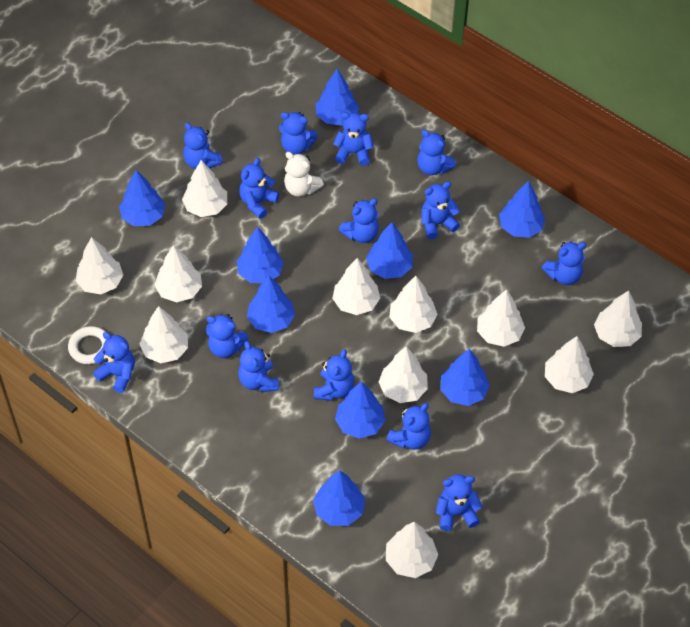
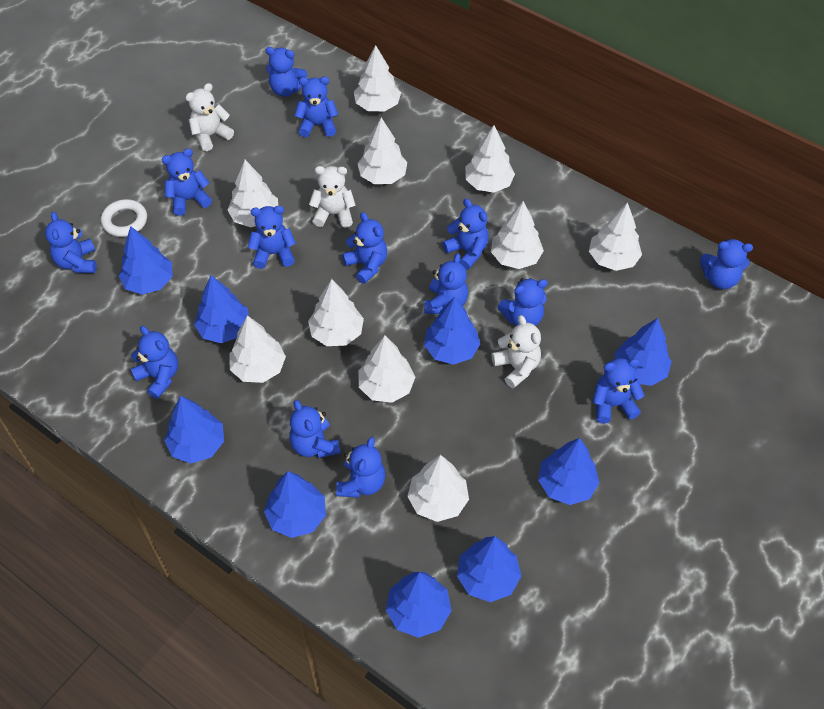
white teddy bear: [284,152,324,197] = 1 -> [185,83,234,151] [309,166,356,228] [491,315,541,389] = 3
white tree: [76,237,123,294] [140,306,188,363] [154,245,202,302] [182,160,227,217] [332,258,380,315] [379,346,428,403] [386,522,438,578] [389,276,438,333] [477,289,525,347] [545,336,594,393] [594,290,642,347] = 11 -> [227,160,278,227] [229,315,286,383] [308,279,364,346] [354,45,401,111] [357,118,407,184] [358,335,415,403] [407,455,469,522] [465,125,515,193] [491,201,544,269] [589,203,642,271] = 10

